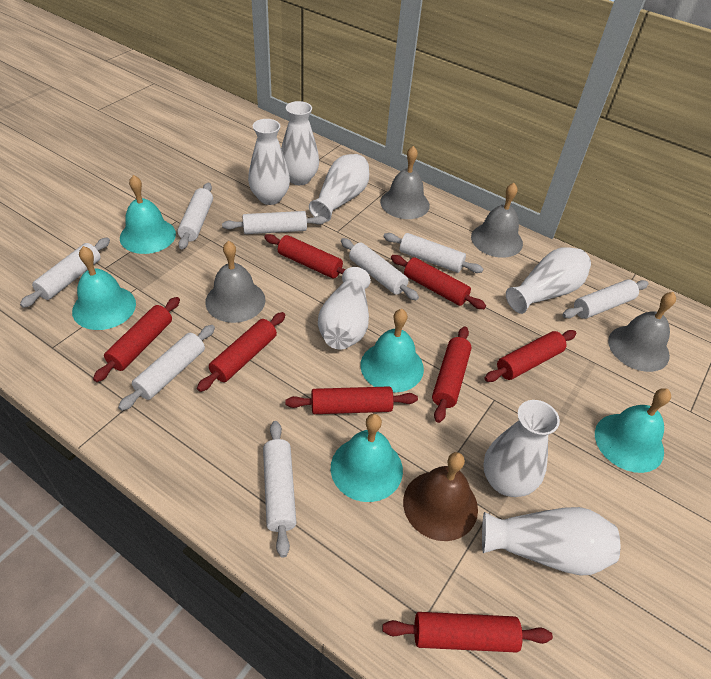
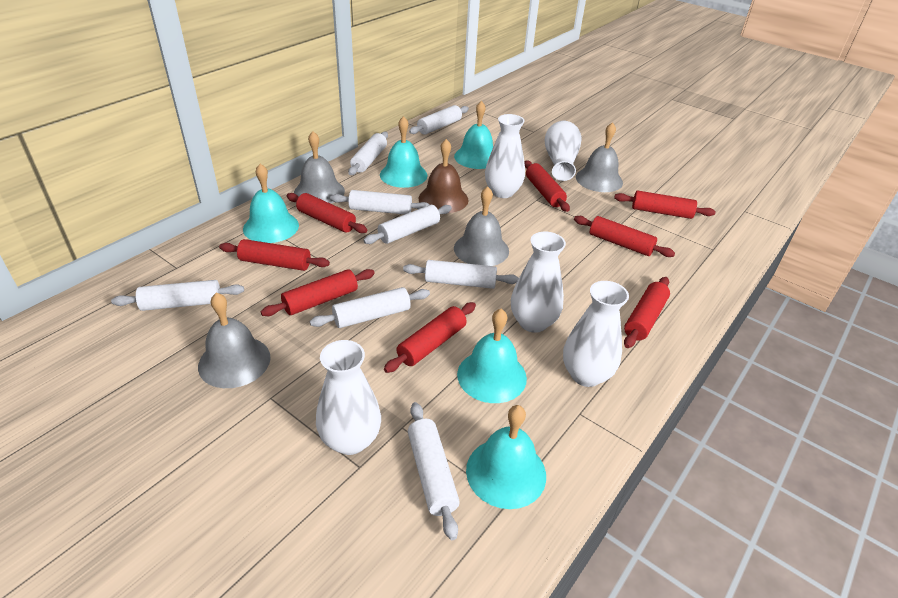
white vase: [248,119,290,205] [281,101,319,185] [309,154,369,222] [318,267,371,350] [482,507,620,576] [483,400,560,497] [506,247,591,314] = 7 -> [316,340,381,455] [485,114,525,198] [511,232,566,333] [545,120,582,181] [563,281,629,387] = 5

